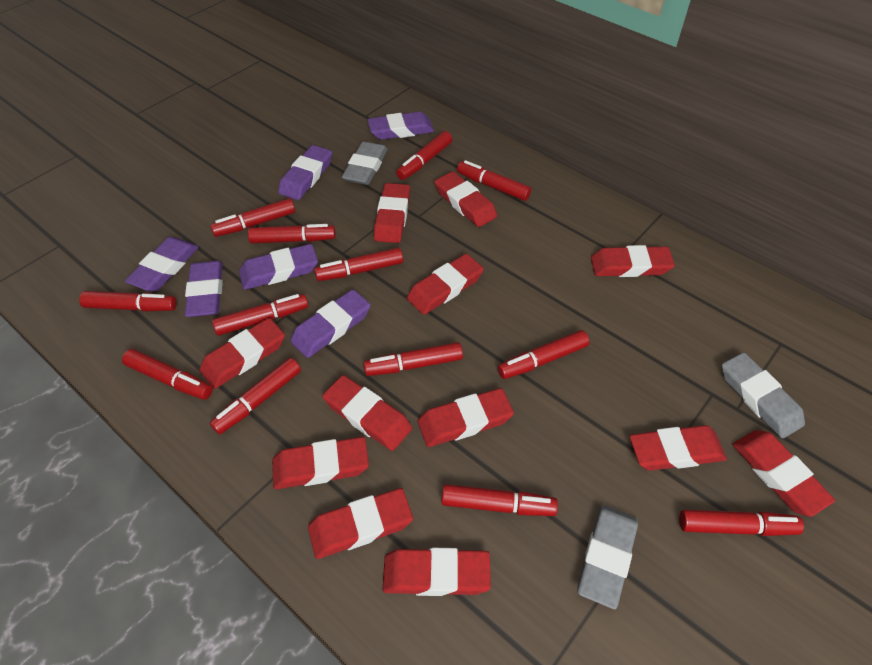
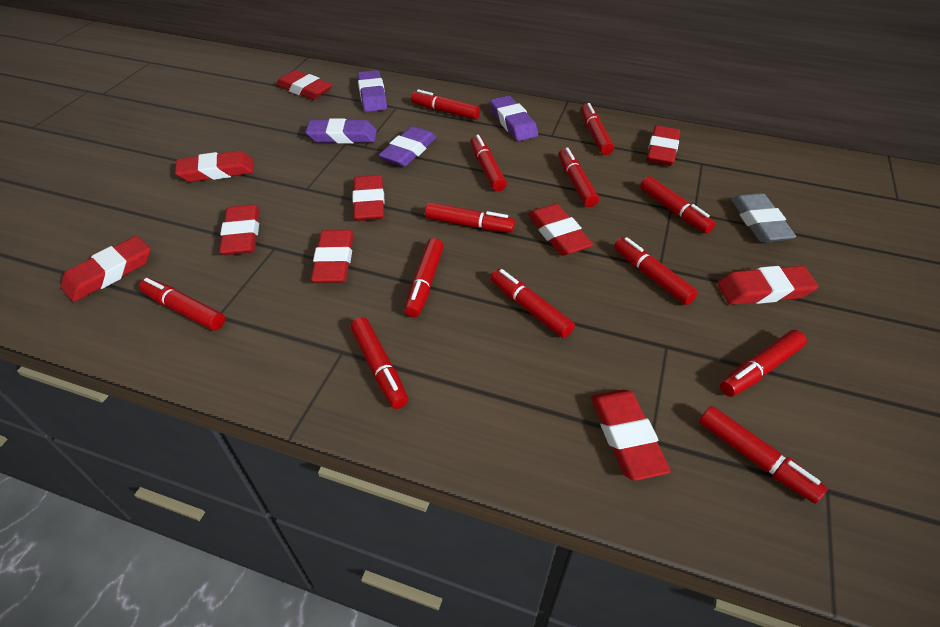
grey eraser: [342,141,388,185] [577,505,638,609] [722,352,805,438] = 3 -> [731,193,796,242] = 1
purple eraser: [125,237,199,291] [185,261,223,317] [239,244,318,290] [278,145,332,200] [290,289,371,358] [367,112,434,140] = 6 -> [306,118,377,144] [357,70,387,112] [379,126,436,167] [490,96,538,141] = 4
red eraser: [199,318,285,389] [272,437,369,489] [308,488,413,559] [322,375,412,451] [374,183,410,243] [383,548,491,596] [407,254,484,315] [418,388,514,447] [435,171,497,227] [591,245,675,277] [630,425,727,471] [732,430,835,517] = 12 -> [61,236,151,302] [175,151,254,182] [219,204,260,255] [276,70,332,100] [311,230,354,283] [352,175,385,221] [528,204,593,256] [591,390,671,481] [646,125,680,166] [718,266,818,305] = 10

